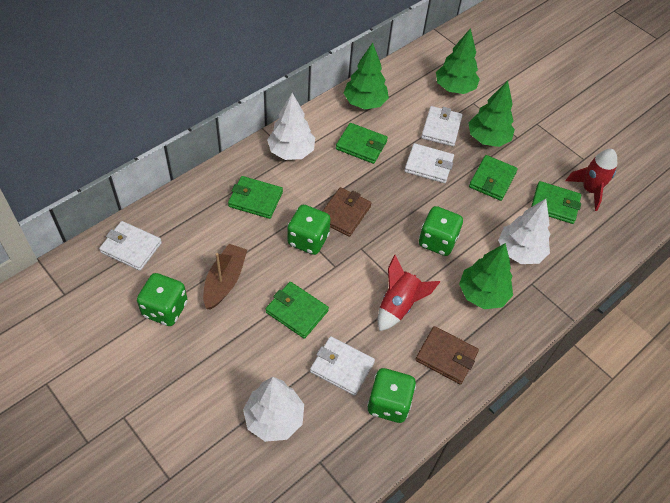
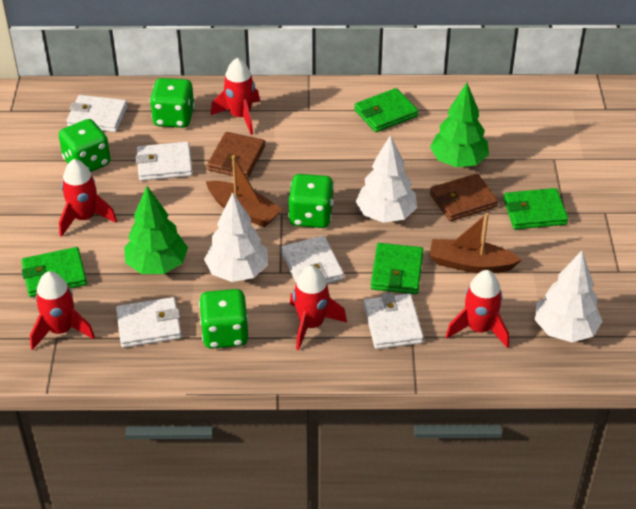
brown boat: [203,244,247,309] = 1 -> [206,155,282,227] [429,213,522,273] = 2
green tree: [344,43,389,109] [436,28,480,94] [459,243,513,309] [469,81,515,147] = 4 -> [124,186,188,274] [430,83,489,167] = 2
green wallet: [228,176,283,219] [266,282,329,339] [336,123,388,164] [469,155,518,201] [531,181,581,224] = 5 -> [22,247,87,297] [354,88,418,132] [371,243,423,294] [504,188,568,229] = 4
red rocket: [378,254,440,331] [566,149,617,211] = 2 -> [30,271,95,350] [59,159,117,237] [211,58,260,135] [290,266,347,350] [446,270,509,348] = 5
white wallet: [99,221,162,271] [310,336,375,396] [404,143,454,183] [421,106,463,146] = 4 -> [67,95,127,132] [116,297,182,348] [135,142,193,181] [281,235,344,284] [364,293,424,349] = 5

